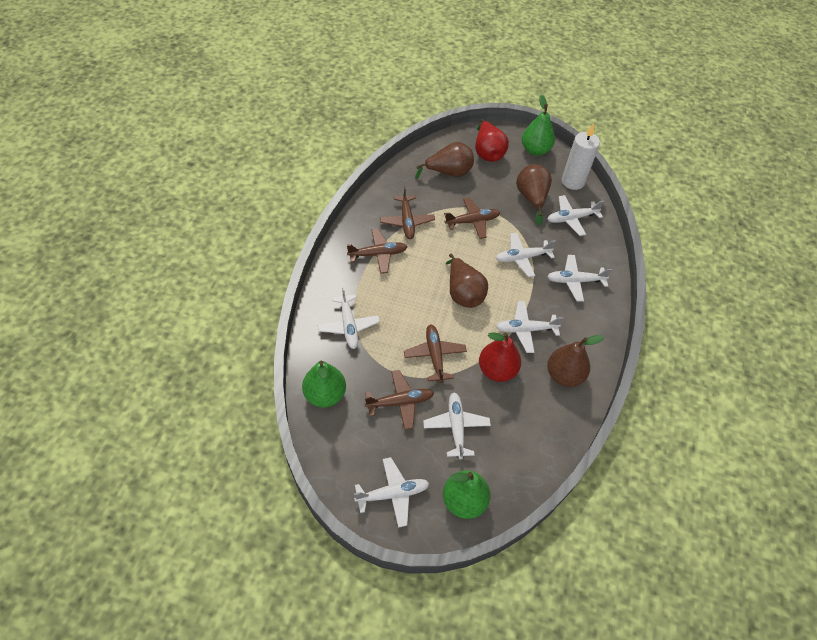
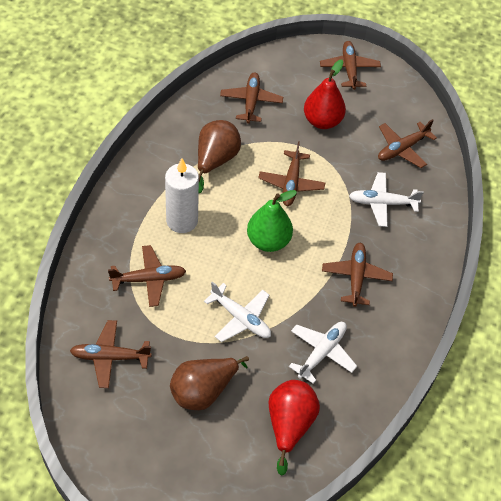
brown pear: [415,142,474,179] [446,254,488,308] [516,164,552,226] [547,335,604,387] = 4 -> [170,356,249,410] [198,120,241,193] = 2
brown plane: [347,229,407,274] [365,370,434,430] [380,186,435,239] [404,324,467,383] [444,197,500,239] = 5 -> [70,320,152,388] [108,245,186,307] [220,73,283,123] [258,141,325,206] [320,41,381,90] [322,243,393,307] [378,119,437,168] = 7
green pear: [302,361,346,408] [443,470,490,519] [522,95,555,156] = 3 -> [247,190,297,252] = 1
white plane: [318,287,380,349] [354,457,430,528] [423,393,491,460] [496,233,556,277] [496,301,564,353] [547,255,612,302] [548,195,604,236] = 7 -> [204,282,271,342] [289,322,357,384] [349,172,424,227] = 3

